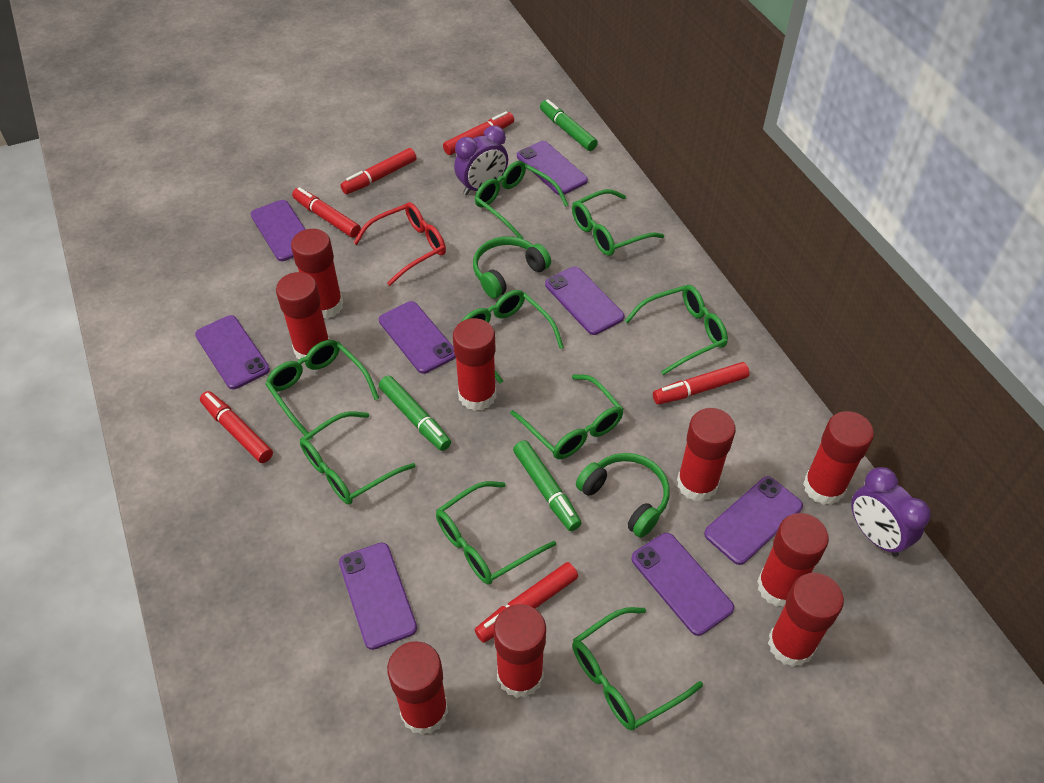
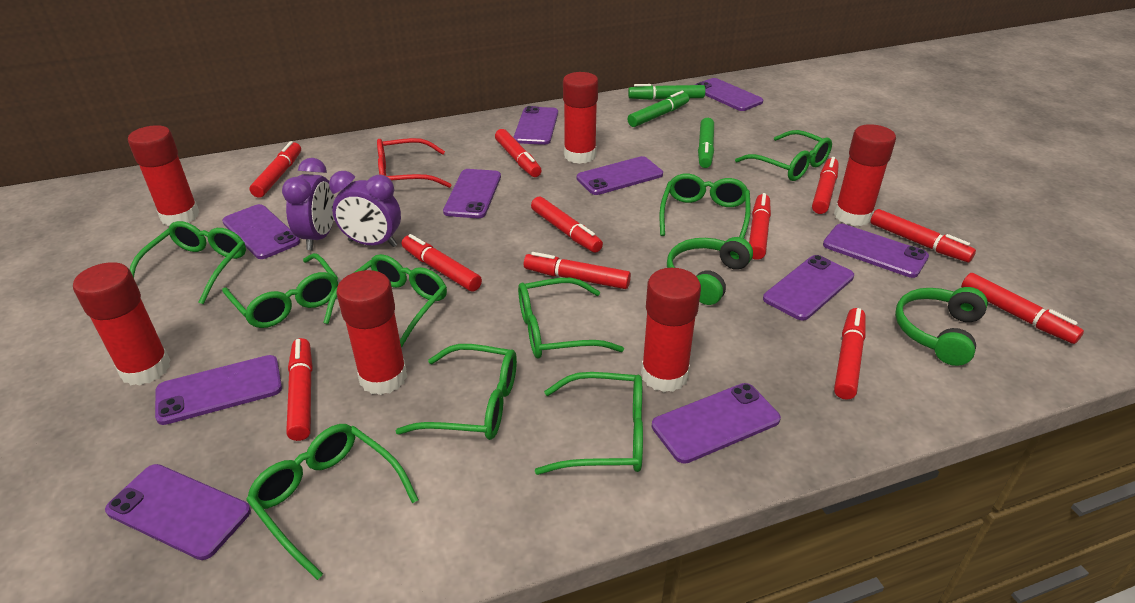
purple phone: [195,315,270,389] [251,200,306,261] [339,543,417,650] [379,301,456,374] [517,141,588,195] [545,266,624,335] [631,533,734,636] [704,476,803,565] = 8 -> [105,464,251,560] [155,355,282,425] [222,204,300,259] [443,169,501,218] [513,106,558,145] [577,156,663,195] [652,383,781,464] [695,78,763,111] [763,255,854,321] [823,224,929,278] = 10
red glue stick: [276,272,330,359] [291,229,343,319] [387,641,448,735] [453,318,496,411] [494,604,546,698] [677,408,736,502] [757,513,829,607] [768,573,844,667] [803,411,874,505] = 9 -> [73,262,171,386] [128,125,199,226] [336,270,407,395] [563,72,598,164] [641,268,701,392] [834,124,896,226] = 6
red marker: [200,391,273,463] [292,187,361,238] [340,148,417,194] [443,111,514,155] [475,562,578,643] [653,362,749,405] = 6 -> [249,141,301,198] [286,338,313,441] [402,234,482,292] [495,129,542,177] [524,252,631,289] [531,196,603,253] [749,193,771,260] [812,157,839,214] [834,308,866,400] [870,209,976,262] [961,273,1084,344] = 11

